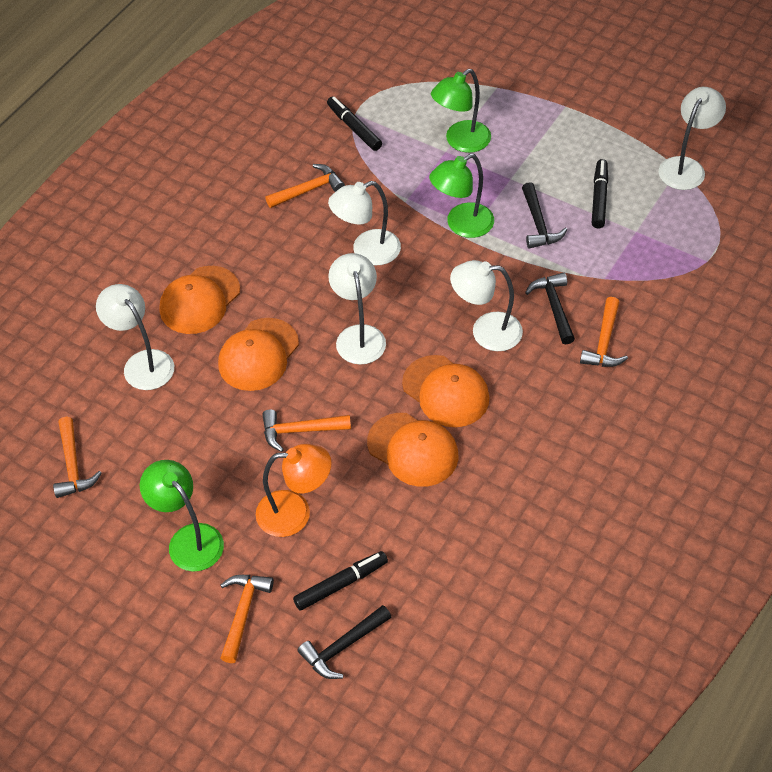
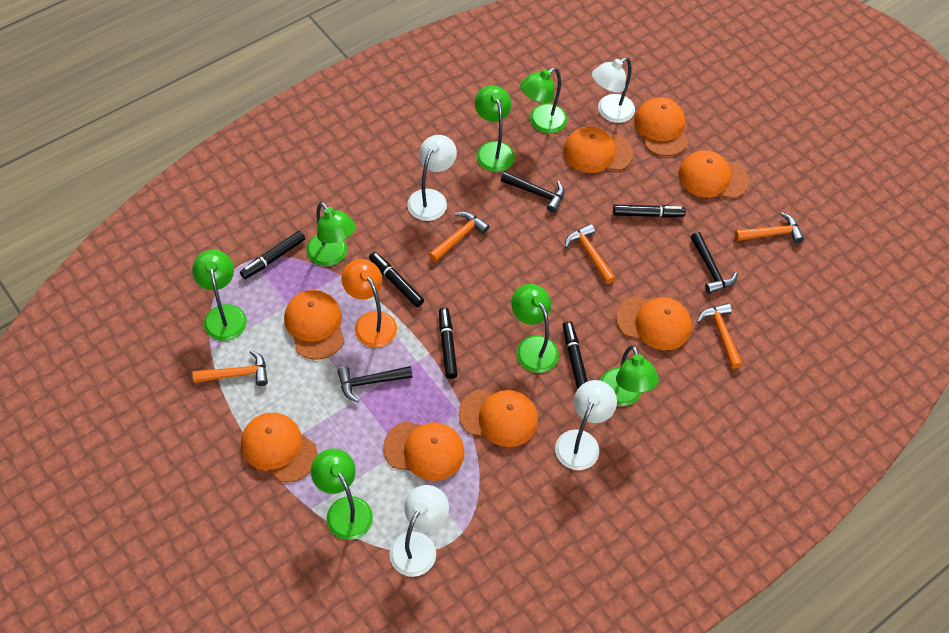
black marker: [293,551,388,611] [327,96,382,151] [592,159,608,228] = 3 -> [240,231,305,279] [369,252,424,307] [439,307,458,379] [563,321,588,390] [613,205,686,218] = 5
green lamp: [140,460,224,572] [429,154,494,238] [431,69,491,153] = 3 -> [192,250,247,341] [306,202,356,266] [311,449,373,540] [475,85,515,172] [511,284,559,373] [520,67,567,133] [600,345,659,406] = 7
orange cap: [160,266,240,334] [218,318,299,391] [367,413,459,487] [402,355,490,427] = 4 -> [241,413,318,483] [284,290,345,360] [383,421,465,481] [458,389,538,447] [563,127,634,173] [616,296,692,350] [634,97,688,156] [678,150,749,199] = 8
white lamp: [96,284,174,390] [328,181,401,265] [328,253,386,365] [450,260,523,351] [659,87,726,190] = 5 -> [389,485,449,577] [407,135,457,221] [555,380,617,470] [592,57,635,123] = 4

